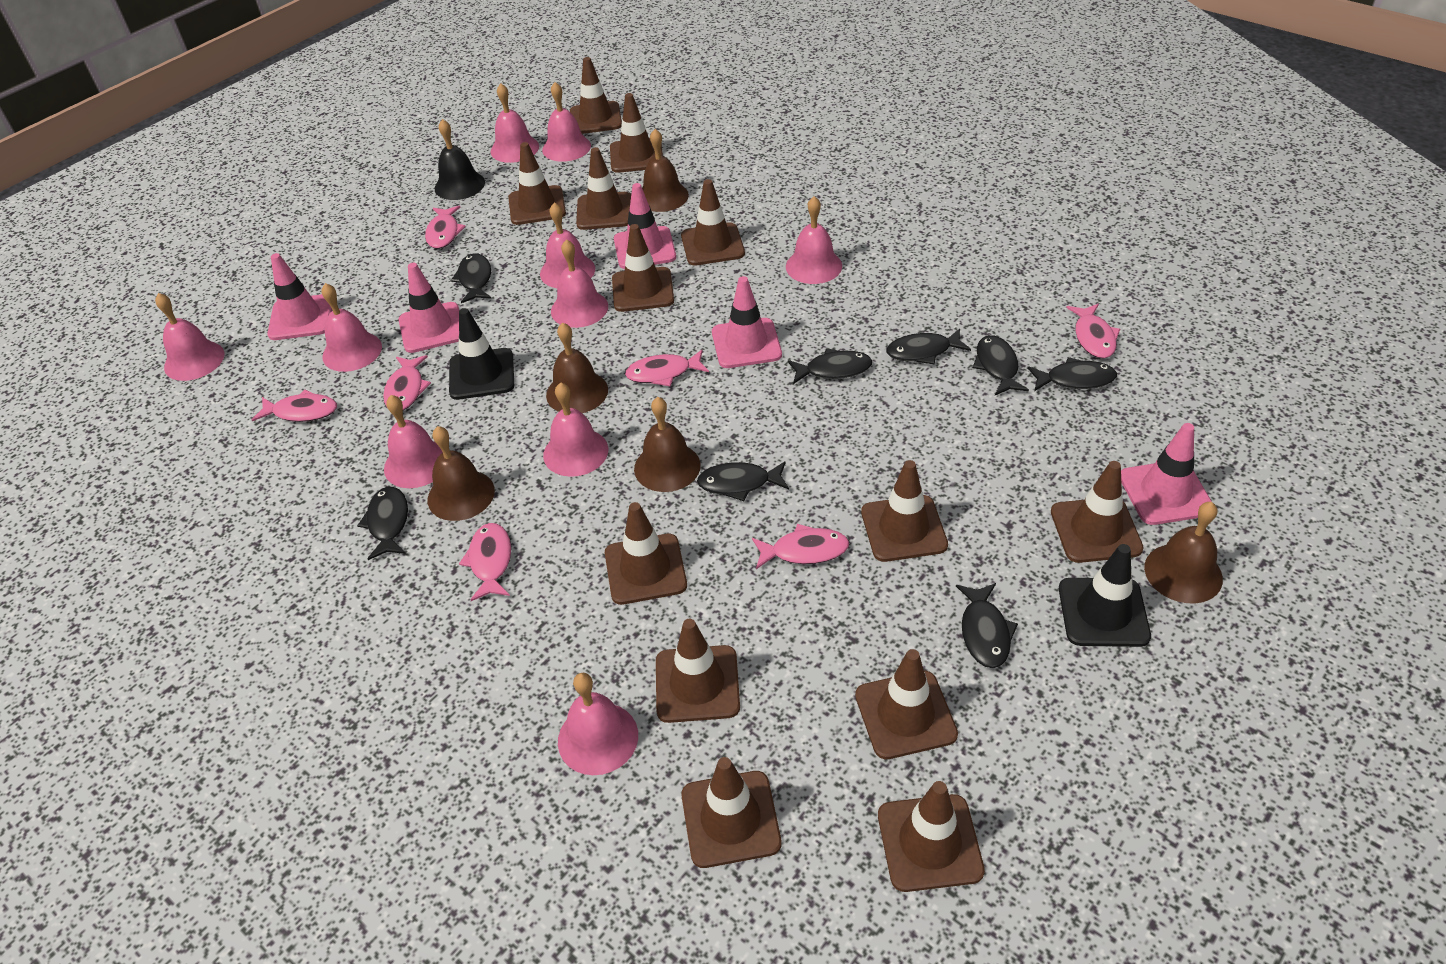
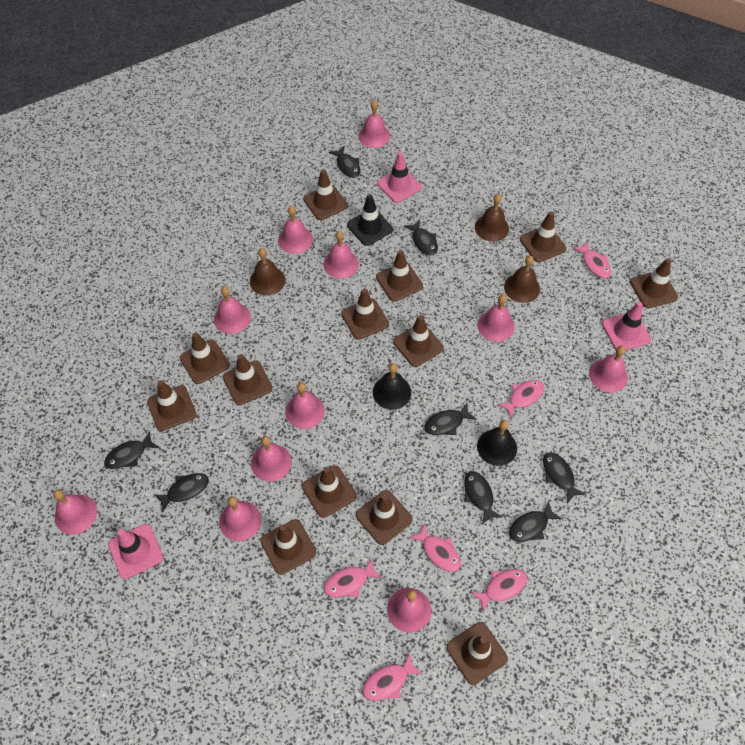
black bell: [435,119,485,200] = 1 -> [373,363,411,410] [477,420,517,466] = 2
black traffic cone: [449,308,514,400] [1059,544,1151,647] = 2 -> [347,194,393,246] = 1
brown bell: [428,426,495,521] [546,323,608,413] [634,397,701,492] [642,129,689,212] [1144,502,1223,603] = 5 -> [250,248,285,296] [475,194,509,242] [504,255,540,303] = 3
pink bell: [155,293,224,381] [321,283,382,372] [384,395,443,488] [490,83,539,163] [540,203,595,288] [542,82,591,162] [543,382,608,477] [551,239,608,328] [558,673,638,775] [786,196,842,284] = 10 -> [53,489,97,534] [214,287,251,334] [219,496,261,541] [251,436,292,482] [278,206,313,254] [285,383,325,429] [324,231,359,278] [358,100,390,148] [387,588,431,633] [477,295,515,342] [589,346,628,393] = 11
pink fish: [252,390,337,422] [383,355,431,411] [425,206,466,249] [459,523,511,601] [625,350,709,386] [752,524,849,569] [1066,304,1120,358] = 7 -> [324,558,382,597] [362,653,422,701] [409,524,461,572] [471,569,527,613] [497,380,544,419] [573,242,611,278] = 6
pink traffic cone: [267,253,332,340] [398,263,459,353] [614,183,676,269] [712,276,782,368] [1121,423,1212,525] = 5 -> [108,524,163,579] [377,152,422,203] [602,302,651,350] = 3

